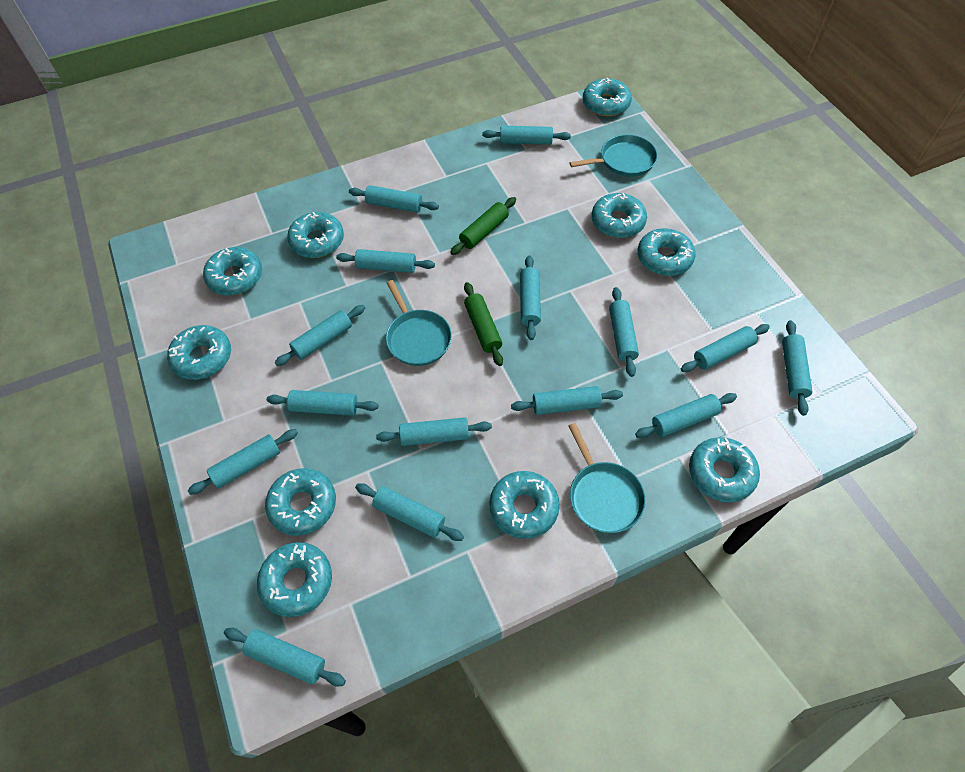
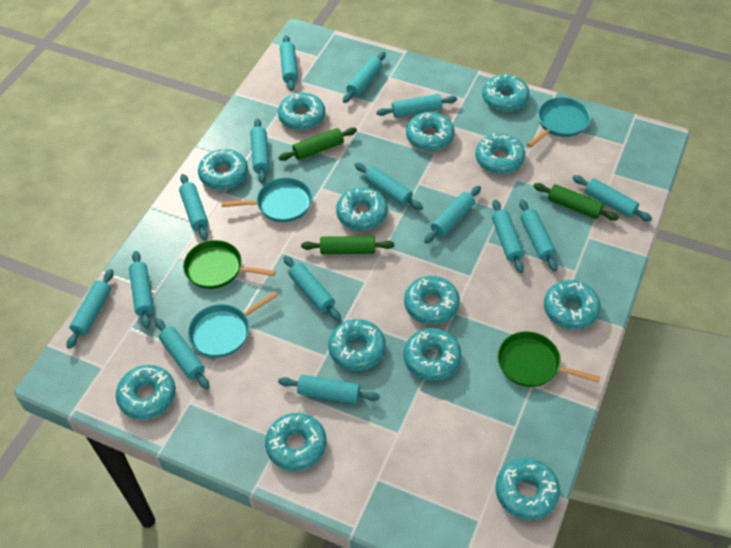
green pan: none = 0 -> [183,240,276,289] [498,331,600,387] = 2
green rolling pin: [450,197,516,255] [464,282,503,366] = 2 -> [279,127,357,161] [301,236,394,254] [533,183,619,221] = 3
turquoise donut: [167,325,231,380] [203,247,262,295] [257,542,332,617] [265,468,336,536] [287,212,344,258] [489,471,560,539] [583,78,632,117] [592,193,647,238] [637,228,695,276] [689,437,760,503] = 10 -> [116,365,176,420] [198,149,248,190] [265,413,327,471] [278,92,325,130] [328,319,386,371] [336,187,388,230] [404,276,460,325] [404,328,461,380] [406,112,455,151] [475,133,525,174] [482,74,530,112] [496,458,560,520] [544,280,601,329] = 13

